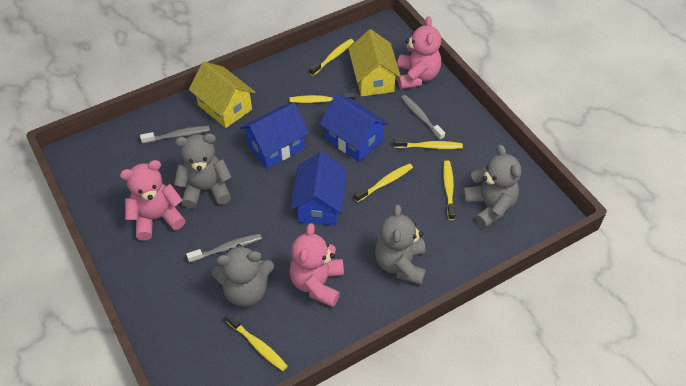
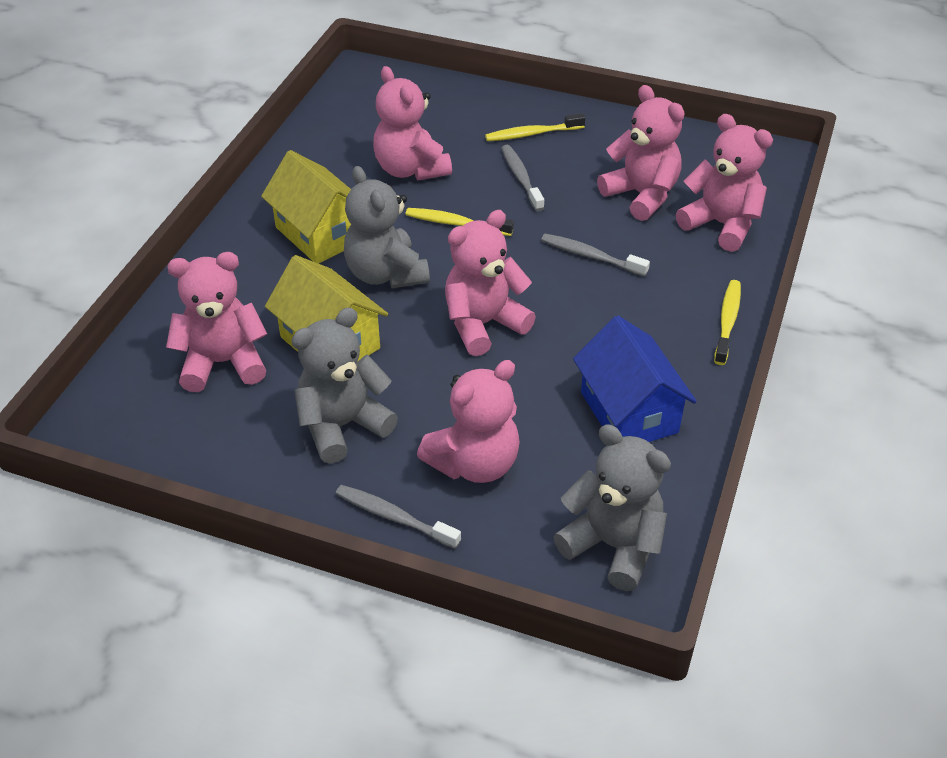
blue house: [240,103,309,168] [291,152,346,225] [320,95,389,162] = 3 -> [573,316,697,442] = 1
grey teddy bear: [174,133,232,209] [212,244,274,307] [375,204,426,285] [462,145,521,229] = 4 -> [291,308,398,464] [344,166,430,288] [553,425,671,591] = 3
pink teddy bear: [120,160,185,241] [289,223,344,307] [397,16,441,89] = 3 -> [166,252,267,392] [373,66,452,180] [417,360,520,483] [445,210,536,356] [597,85,685,221] [676,114,773,252] = 6
yellow toothbrush: [225,313,288,371] [290,93,355,103] [309,39,354,76] [354,163,413,202] [394,138,463,149] [443,160,455,220] = 6 -> [405,208,514,236] [485,113,585,141] [714,280,741,365] = 3

